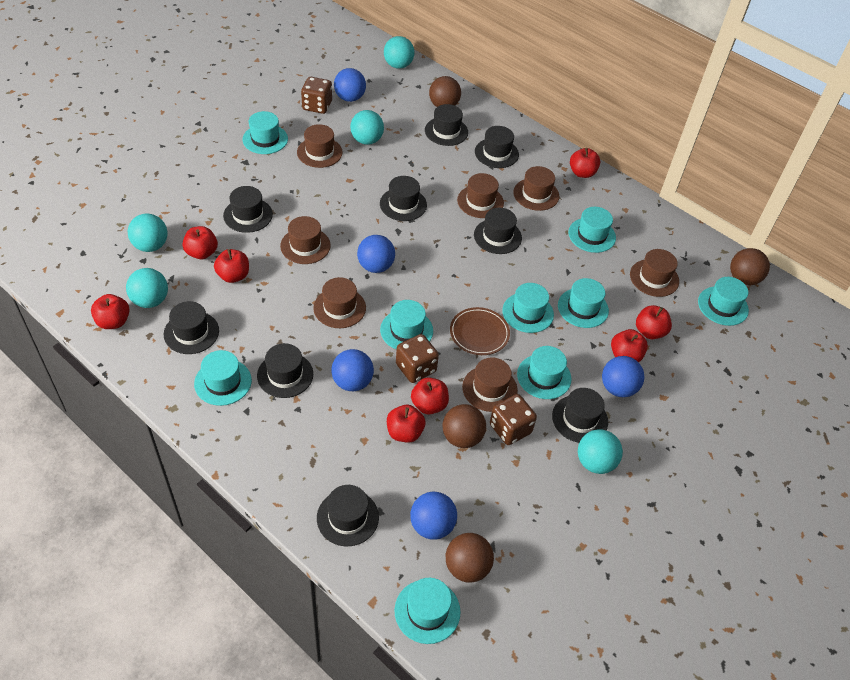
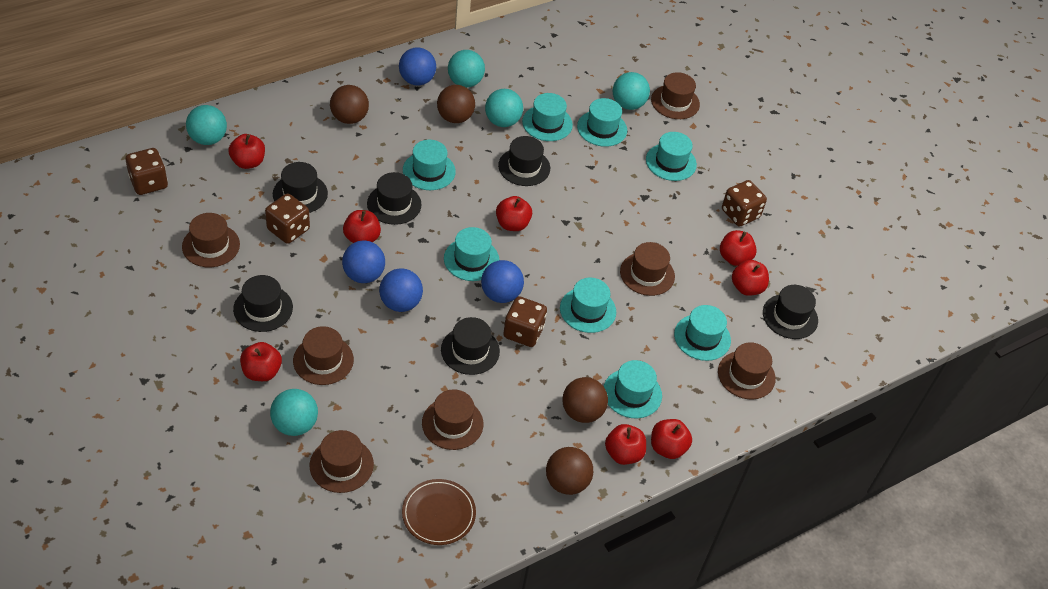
black hat: [164,301,219,354] [223,186,273,233] [257,343,313,398] [317,485,379,546] [380,176,427,221] [425,104,468,146] [474,208,522,254] [475,126,519,168] [552,388,608,443] = 9 -> [233,275,293,332] [273,162,328,213] [367,172,422,225] [441,317,500,375] [498,136,550,186] [763,285,818,339] = 6
blue ball: [331,349,374,391] [334,68,366,102] [357,235,395,273] [410,492,457,540] [602,356,645,397] = 5 -> [342,241,385,283] [379,268,423,312] [399,47,436,86] [481,260,524,303] = 4
brown dice: [301,77,332,114] [396,334,439,383] [490,394,537,445] = 3 -> [125,148,168,195] [265,193,310,244] [503,296,547,347] [722,180,767,227] = 4
turquoise hat: [194,350,252,406] [242,111,288,154] [380,300,433,350] [394,578,460,644] [502,283,554,333] [517,346,572,399] [558,278,609,328] [568,207,616,253] [698,277,749,326] = 9 -> [403,140,456,190] [444,227,499,281] [522,93,573,141] [560,278,616,333] [577,98,627,147] [604,360,662,418] [646,132,697,181] [674,305,731,361] = 8

